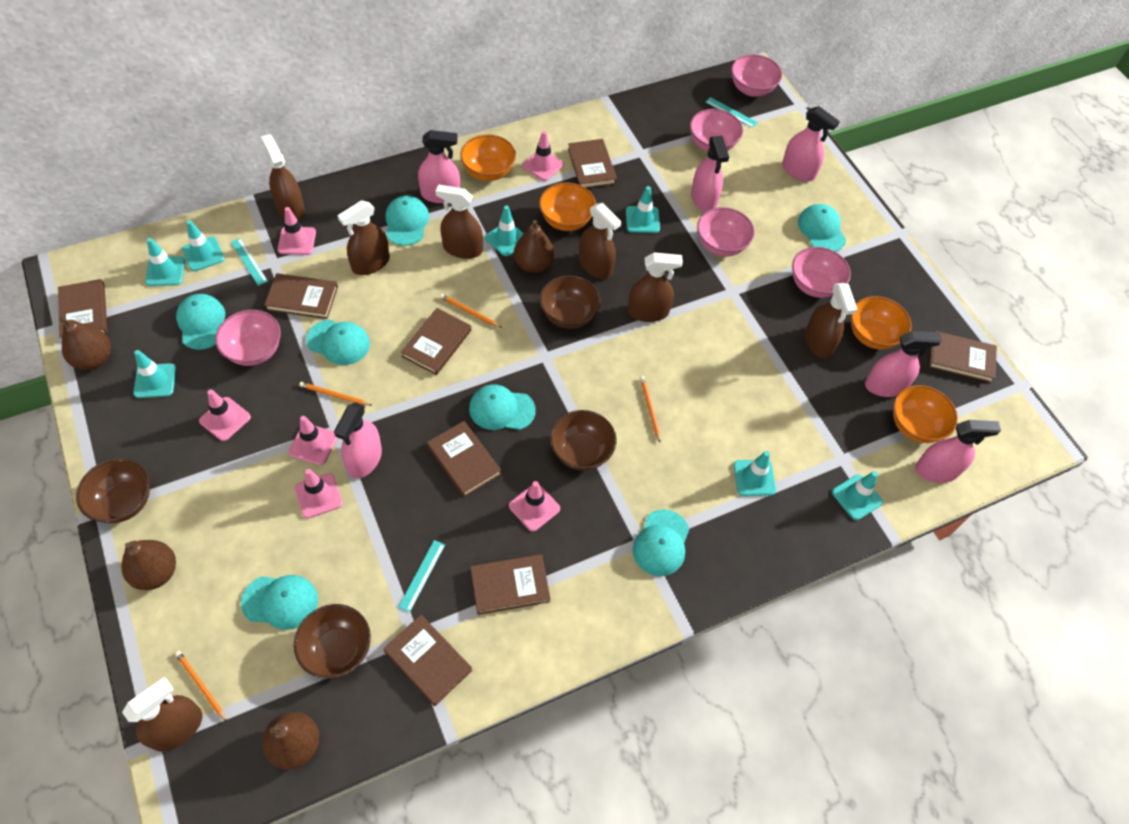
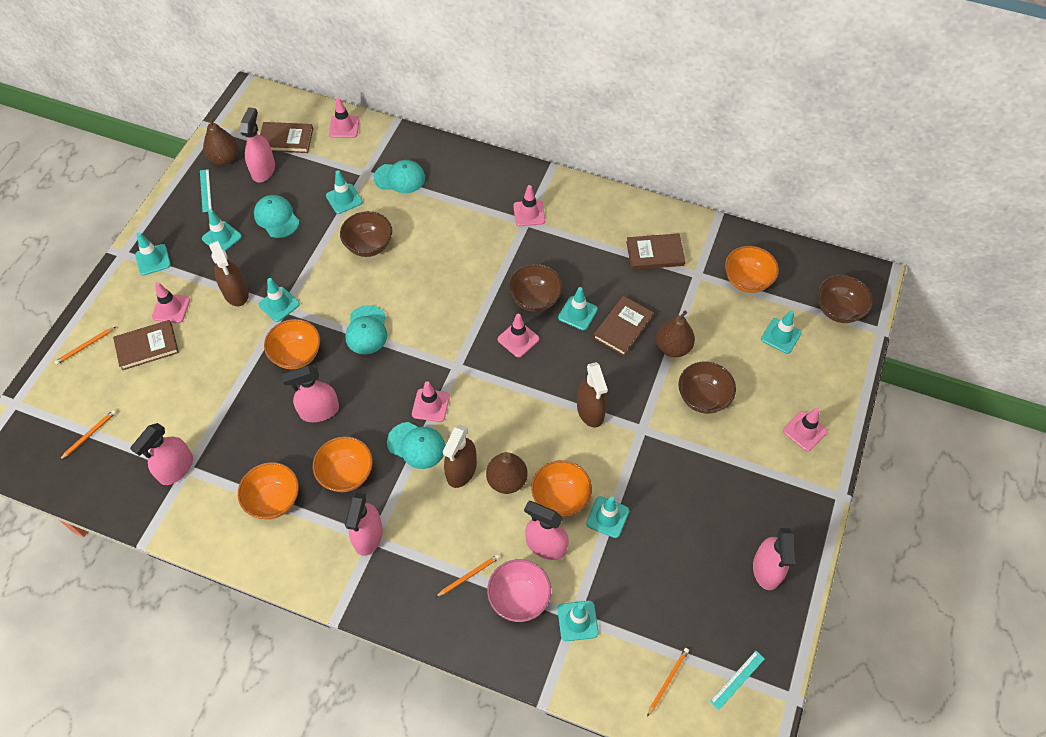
brown book: [58,279,108,338] [264,273,338,319] [383,615,472,706] [401,308,471,375] [427,421,501,497] [470,554,551,615] [568,139,617,188] [929,331,997,383] = 8 -> [113,320,179,370] [260,122,313,153] [593,296,654,356] [626,233,685,270] = 4
brown pear: [59,317,111,370] [121,540,176,590] [262,711,319,770] [514,220,554,273] = 4 -> [203,116,239,165] [486,452,528,494] [656,311,695,357] = 3
brown spray bottle: [122,677,203,752] [261,134,305,220] [337,200,390,275] [436,185,483,259] [579,203,622,279] [627,252,683,322] [805,283,858,359] = 7 -> [209,241,249,306] [443,424,477,488] [577,362,608,428] = 3
orange bowl: [460,135,516,181] [539,182,596,231] [851,296,911,349] [893,385,958,443] = 4 -> [238,462,299,519] [264,319,320,369] [313,436,373,492] [531,460,592,517] [725,246,779,293] = 5
pink bowl: [215,310,281,366] [690,109,743,152] [697,207,755,257] [731,54,782,97] [792,247,851,298] = 5 -> [487,559,551,622] = 1
turquoise cap: [176,294,225,350] [241,575,318,630] [306,319,370,365] [386,195,429,246] [469,385,536,430] [633,509,689,576] [798,204,846,252] = 7 -> [254,195,299,238] [345,305,387,354] [374,160,425,193] [387,422,445,469] = 4
turquoise ruler: [231,238,268,286] [398,540,445,613] [706,97,758,128] = 3 -> [200,169,212,212] [710,651,765,710] = 2
turquoise traffic cone: [133,350,176,398] [145,238,185,286] [182,220,225,271] [485,205,524,256] [626,186,660,233] [734,451,776,496] [832,471,883,520] = 7 -> [135,232,171,275] [202,210,242,251] [258,278,300,322] [326,170,363,214] [558,287,598,330] [558,601,598,641] [586,496,629,538] [761,310,801,354] = 8

